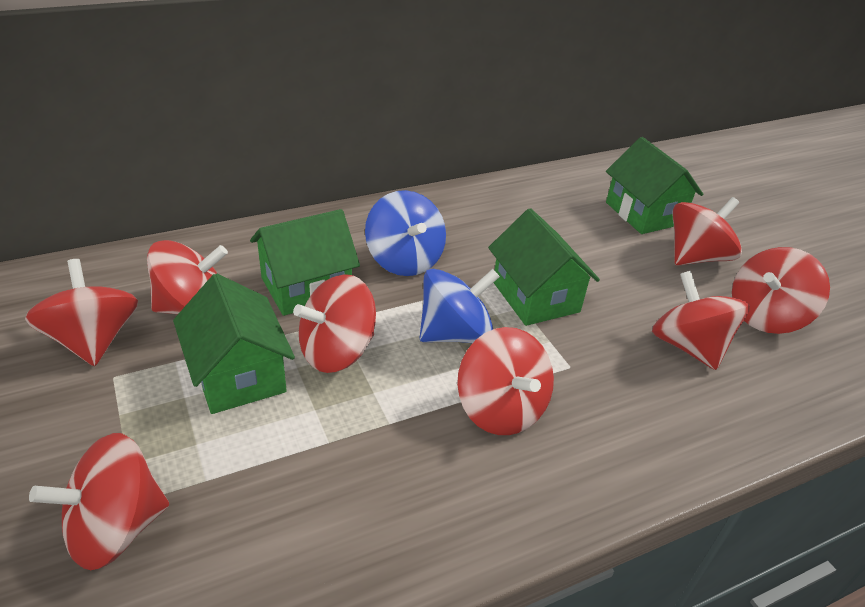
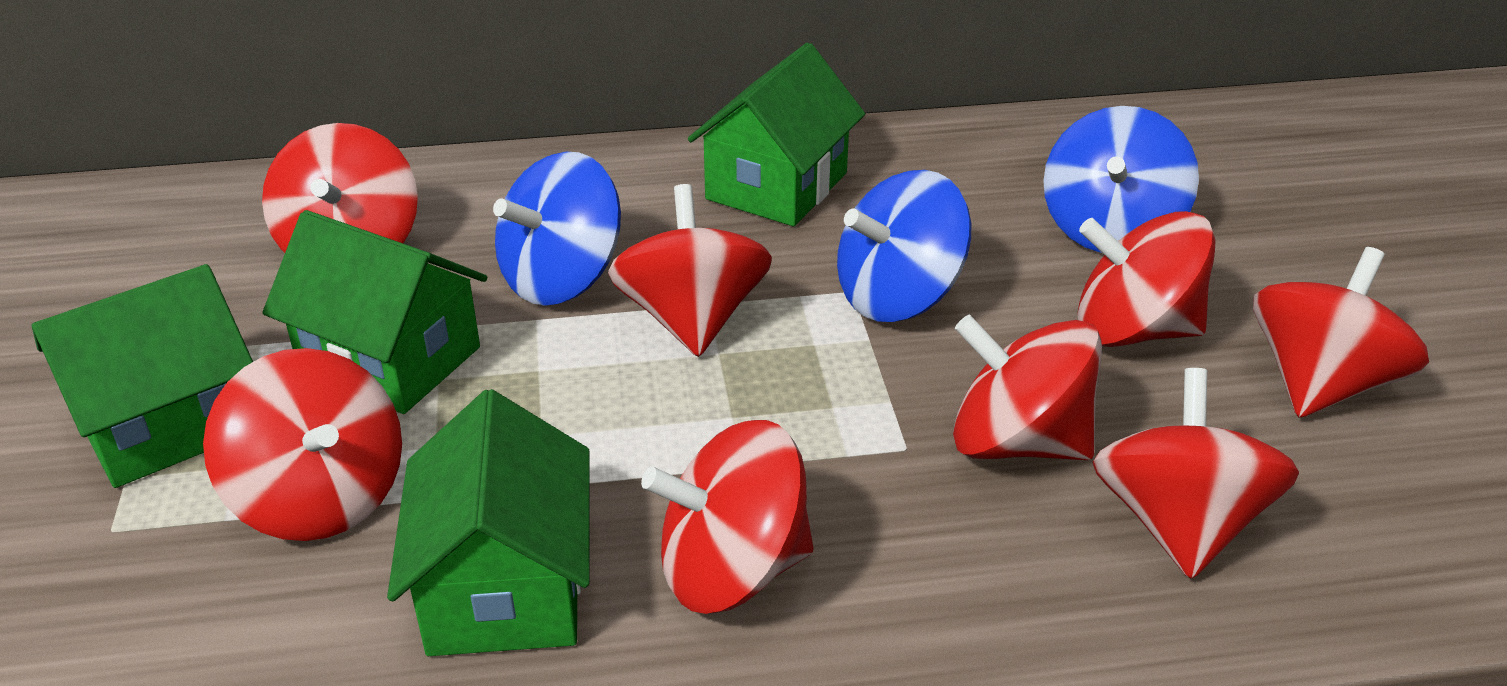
blue spinning top: [365,190,446,276] [420,269,500,343] = 2 -> [493,151,621,306] [837,170,971,322] [1043,106,1199,253] = 3

